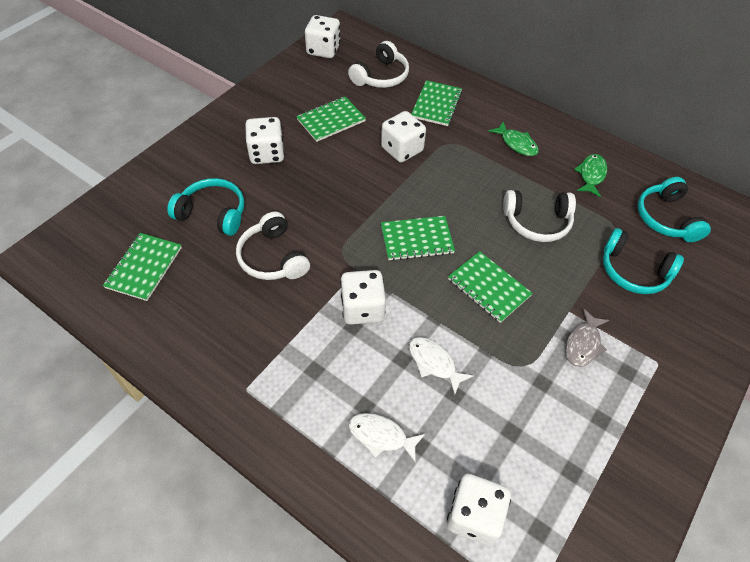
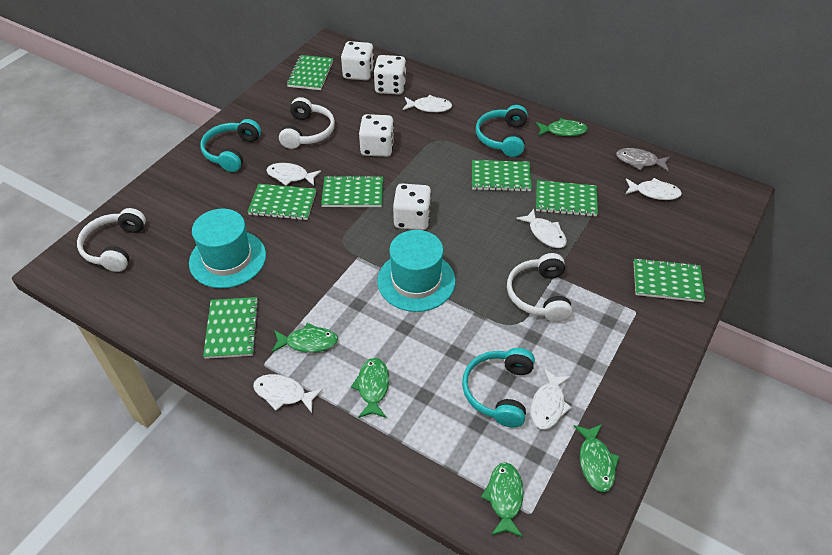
green fish: [488,122,539,156] [574,154,607,197] = 2 -> [272,323,338,353] [351,358,389,418] [481,462,524,537] [536,118,588,136] [574,424,620,492] = 5
green notebook: [103,233,182,301] [296,97,366,142] [381,216,455,261] [411,80,463,126] [448,251,533,323] = 5 -> [203,297,259,359] [248,184,316,220] [287,55,333,90] [321,175,383,207] [472,160,532,192] [536,180,598,217] [634,258,705,302] = 7
turquoise hat: none = 0 -> [189,209,266,288] [377,230,456,312] = 2
white dice: [245,117,284,164] [305,15,340,58] [340,270,386,325] [381,111,426,162] [447,474,511,546] = 5 -> [341,41,374,80] [359,114,394,157] [374,55,406,95] [393,183,431,230] = 4
white fish: [348,413,425,463] [409,337,474,395] = 2 -> [253,374,323,413] [267,163,321,186] [403,95,452,112] [516,209,567,248] [531,368,572,429] [625,178,682,200] = 6

